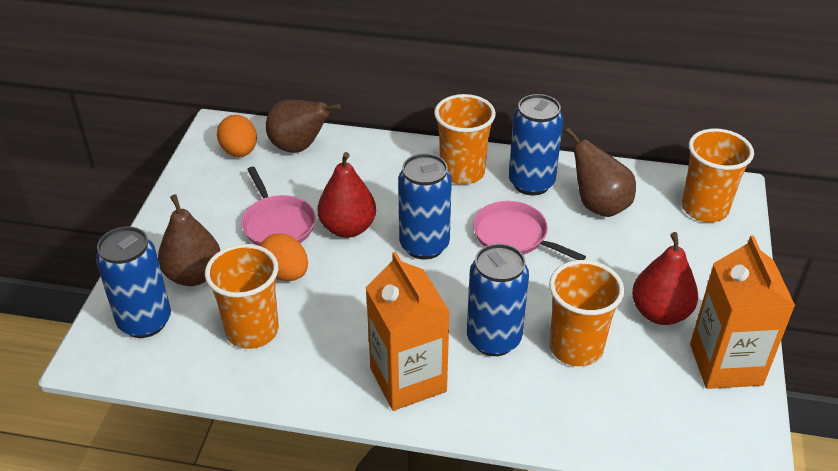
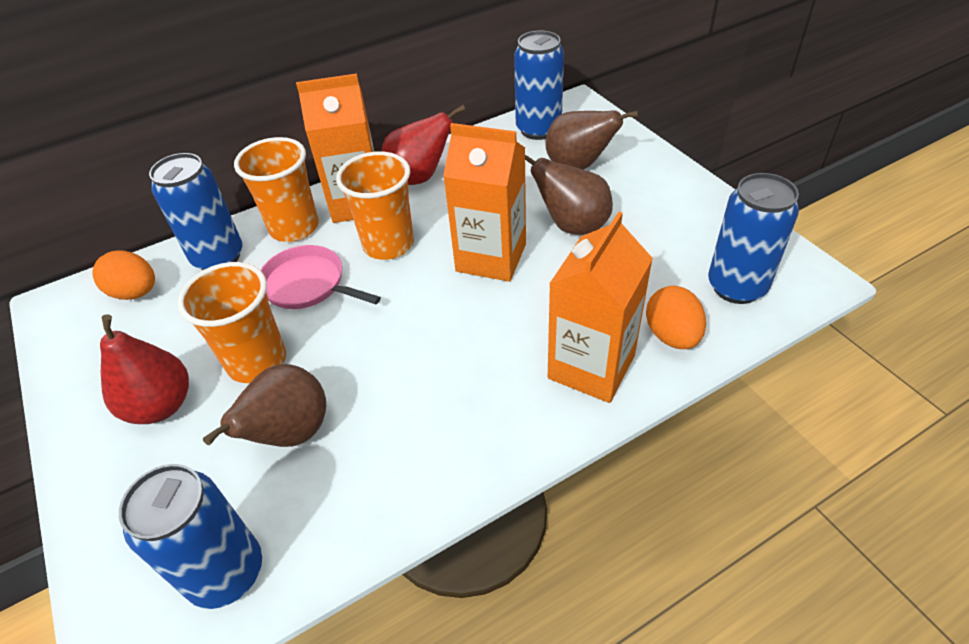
orange carton: [366,252,450,411] [690,235,795,389] = 2 -> [296,74,374,223] [443,123,526,282] [548,212,653,403] = 3
orange cup: [205,244,279,349] [434,94,496,185] [549,260,624,366] [682,128,754,222] = 4 -> [177,262,286,383] [234,137,319,242] [336,152,414,260] = 3
pink pan: [241,167,316,246] [473,201,586,260] = 2 -> [261,245,381,309] = 1

